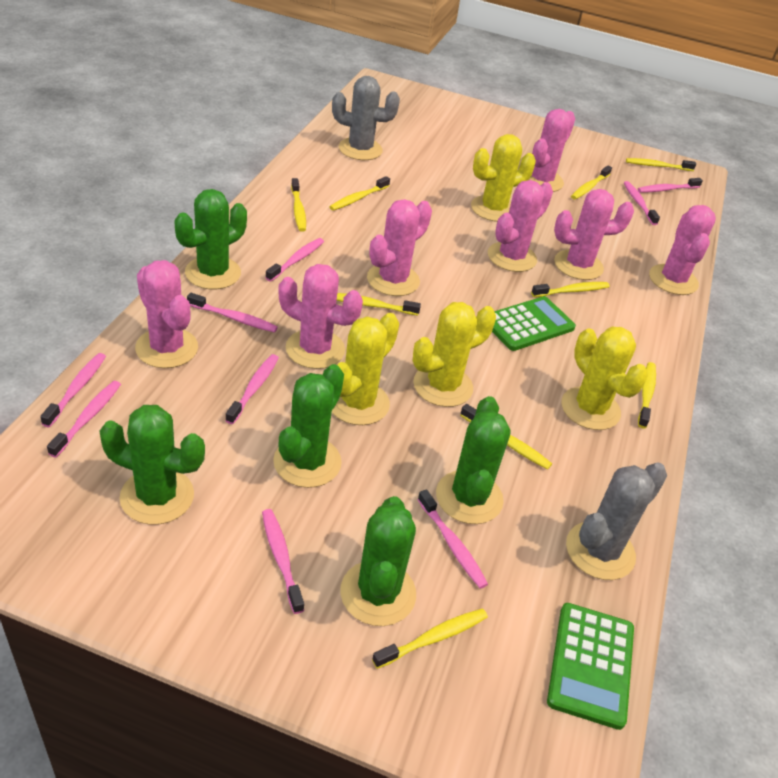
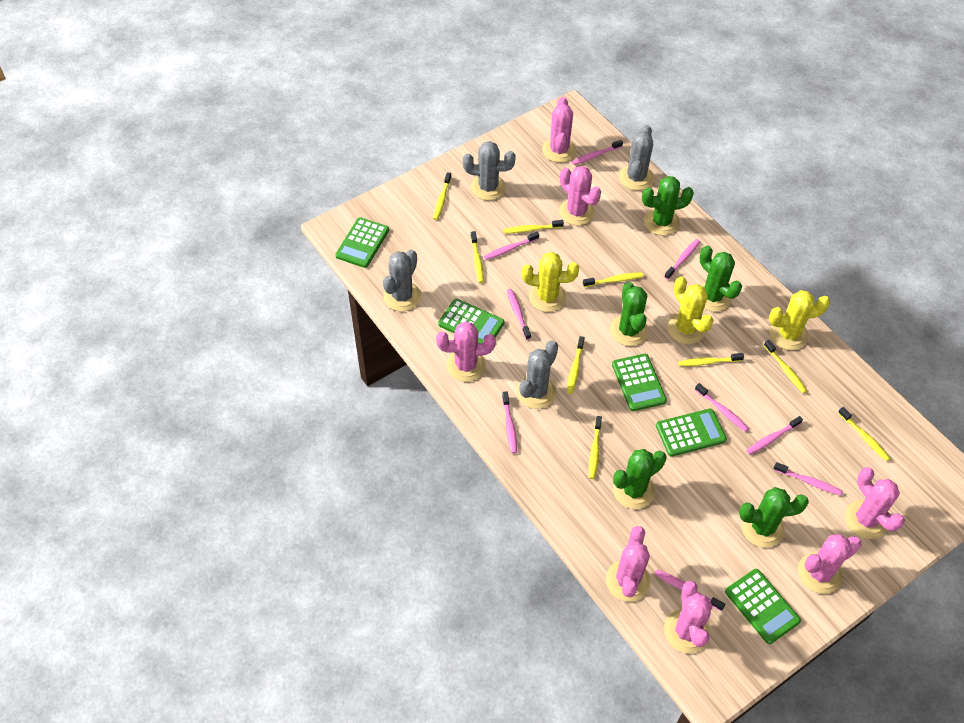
green calculator: [492,296,576,351] [547,603,634,730] = 2 -> [335,217,389,268] [438,299,504,343] [612,354,667,411] [656,408,727,457] [725,569,801,644] = 5
grey cactus: [332,76,400,160] [566,462,667,580] = 2 -> [383,250,421,311] [463,141,516,200] [516,341,558,409] [619,125,654,191] = 4
yellow cactus: [332,313,399,425] [413,302,496,407] [471,134,536,222] [562,327,648,430] = 4 -> [522,252,579,312] [667,277,713,344] [769,290,830,350] = 3

